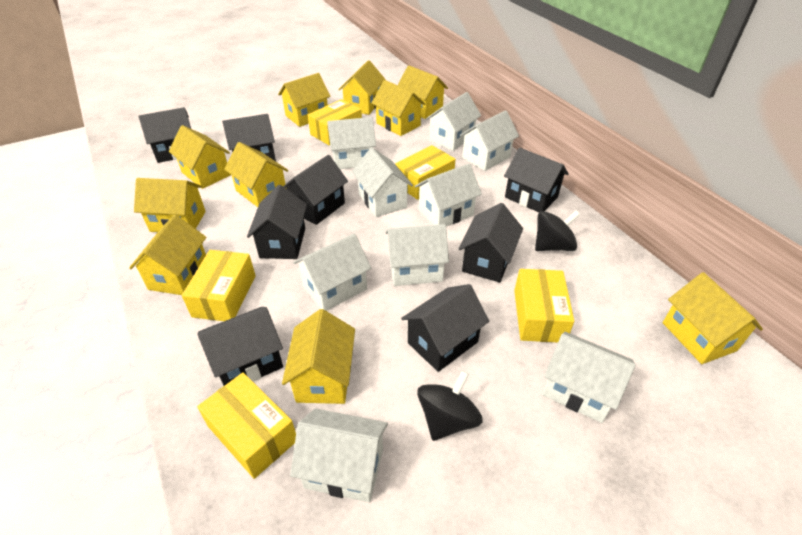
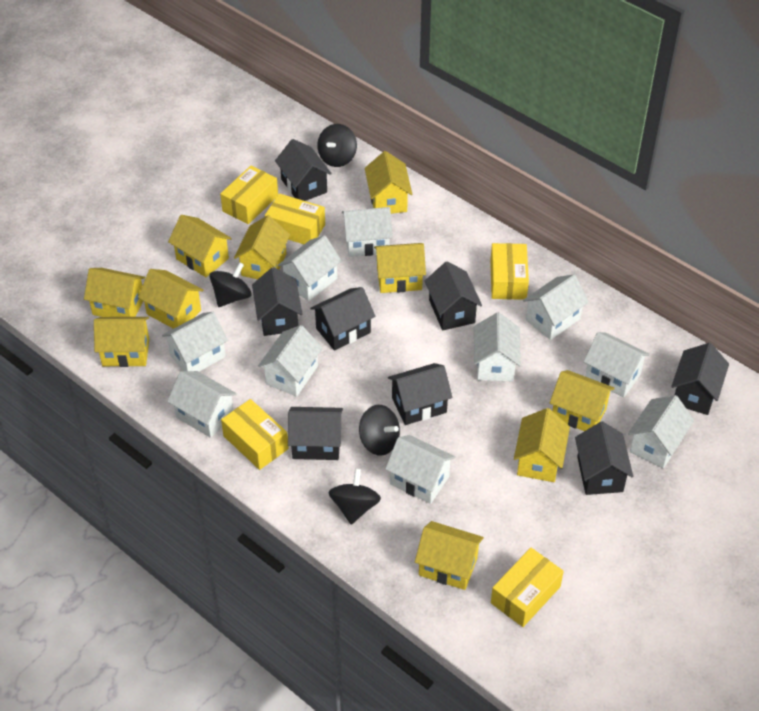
black spinning top: [417,371,483,441] [535,210,580,251] = 2 -> [209,262,251,307] [317,124,357,167] [329,468,381,525] [359,405,400,456] = 4
white house: [290,409,388,503] [293,234,371,311] [327,117,376,169] [352,148,413,217] [385,224,449,286] [415,163,482,226] [426,92,481,151] [460,110,519,171] [542,332,636,423] = 9 -> [162,312,228,372] [167,371,237,438] [258,325,323,397] [278,235,342,301] [342,207,393,257] [385,435,455,504] [474,312,521,381] [523,274,589,340] [584,332,650,397] [628,395,695,469] = 10

